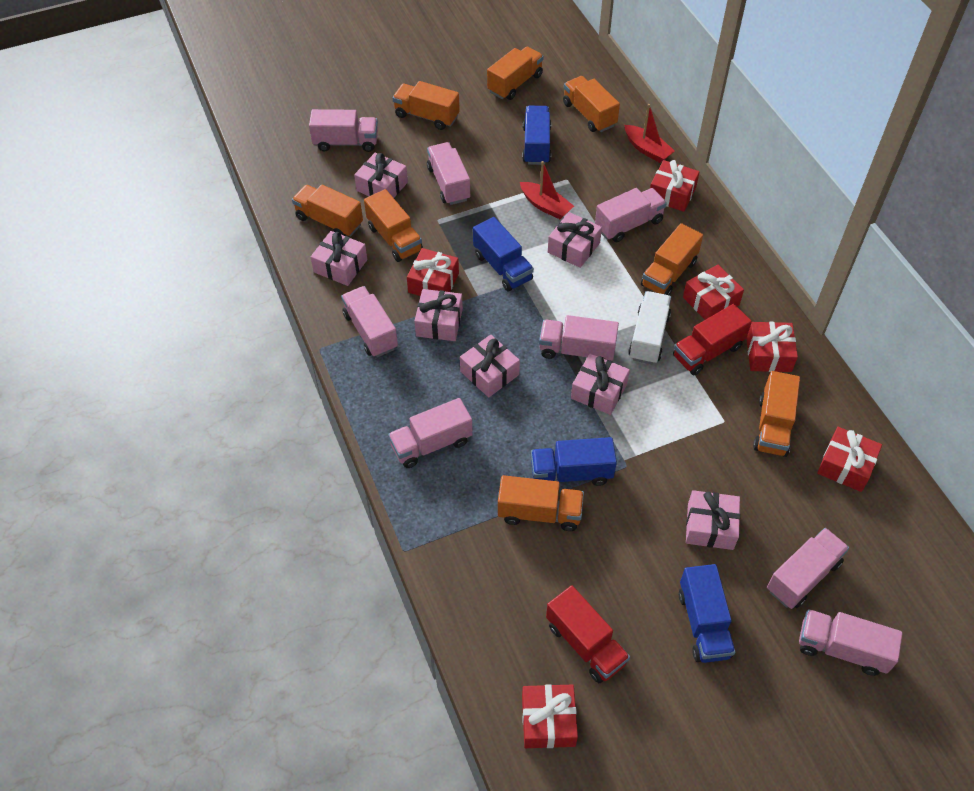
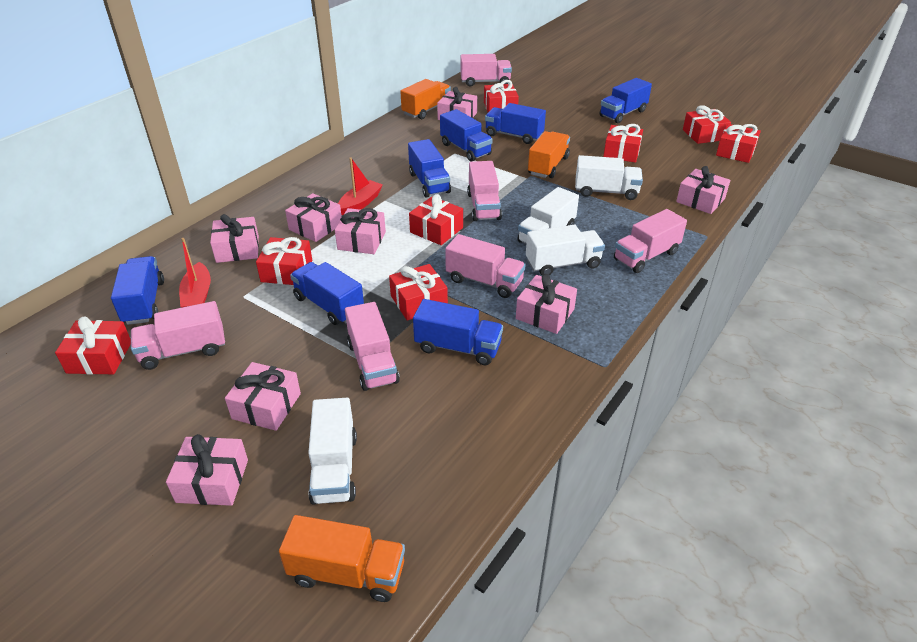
blue truck: [473,217,534,291] [522,106,551,165] [531,437,617,486] [679,564,735,663] = 4 -> [111,256,164,325] [290,262,364,325] [408,139,451,197] [413,299,503,365] [440,109,493,161] [485,103,546,144] [600,78,652,123] = 7
orange truck: [292,184,363,236] [364,189,423,262] [392,81,460,130] [487,47,544,100] [498,475,584,531] [563,76,620,132] [641,223,703,295] [753,371,800,457] = 8 -> [279,515,405,602] [400,79,451,119] [528,131,570,178] = 3
pink gift: [311,231,367,286] [354,152,408,198] [414,289,463,341] [460,335,520,397] [548,212,602,268] [571,354,630,415] [686,490,740,550] = 7 -> [166,434,248,506] [210,214,259,263] [225,362,301,431] [285,193,342,242] [335,208,386,254] [437,87,477,120] [516,274,577,334] [676,166,730,214] = 8
pink truck: [309,109,378,152] [341,286,398,357] [388,398,473,468] [427,142,470,205] [539,315,619,361] [595,188,667,242] [767,528,849,609] [799,609,903,676] = 8 -> [131,301,225,370] [345,302,400,391] [445,234,526,298] [460,54,512,86] [467,161,502,221] [614,209,687,273] = 6
red gift: [407,248,459,296] [522,684,578,748] [650,160,700,212] [683,265,744,320] [746,322,798,372] [817,427,882,492] = 6 -> [55,316,131,374] [256,237,312,285] [389,264,448,320] [409,194,463,245] [484,80,519,112] [603,124,643,163] [683,105,731,144] [716,124,761,163] = 8
red truck: [546,585,630,683] [673,304,752,375] = 2 -> none = 0
white truck: [628,291,671,364] = 1 -> [308,398,357,504] [517,187,579,244] [526,225,605,275] [575,155,643,200] = 4

